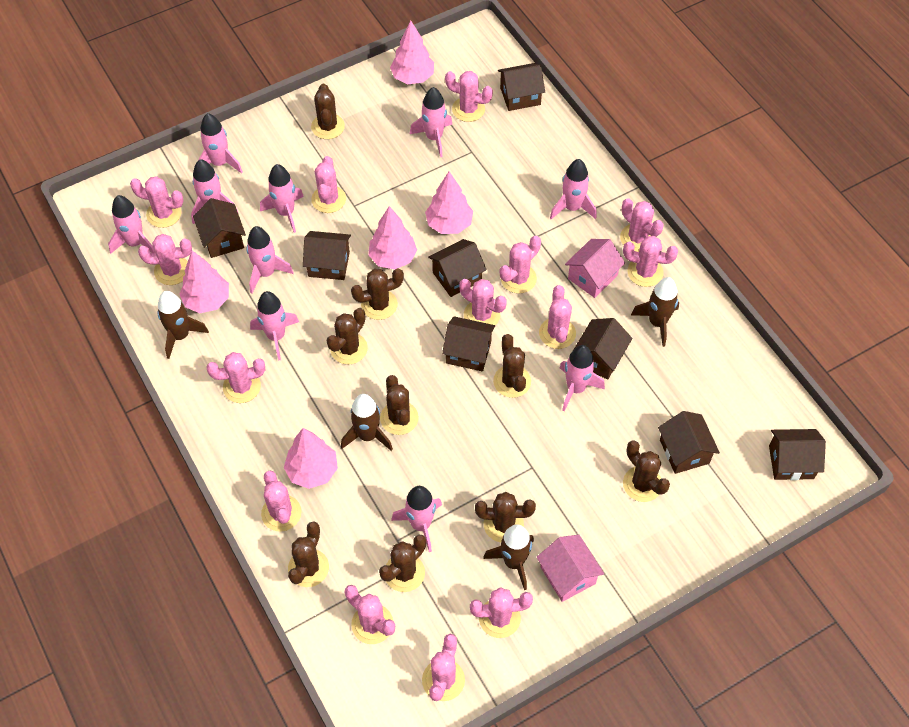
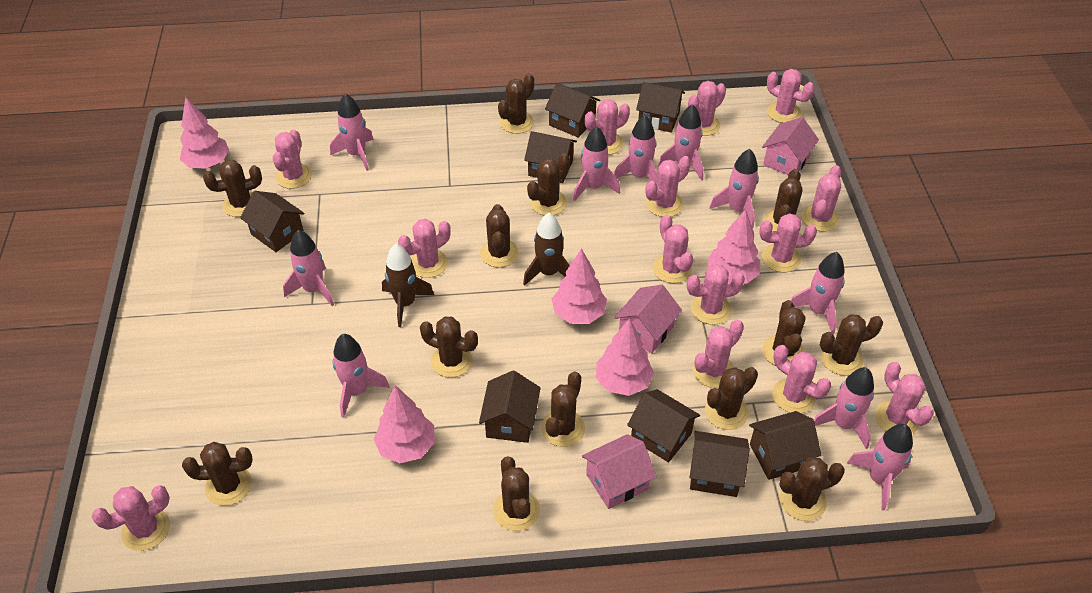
brown cactus: [288,521,329,587] [311,84,345,139] [326,308,368,365] [351,269,404,320] [379,535,426,592] [380,375,419,435] [475,492,536,542] [493,334,531,398] [623,441,670,502] = 9 -> [182,442,253,506] [203,160,262,217] [420,317,478,378] [480,204,519,268] [493,456,540,531] [498,74,534,134] [527,153,570,215] [541,372,585,447] [705,367,758,430] [762,300,806,366] [764,169,802,231] [779,457,845,521] [820,314,883,376] = 13
brown rocket: [157,291,209,359] [341,394,393,451] [483,524,534,590] [631,277,679,347] = 4 -> [382,244,434,327] [523,213,570,286] = 2
pink house: [537,535,604,602] [565,239,625,298] = 2 -> [582,434,657,509] [614,284,682,353] [762,117,819,175] = 3

